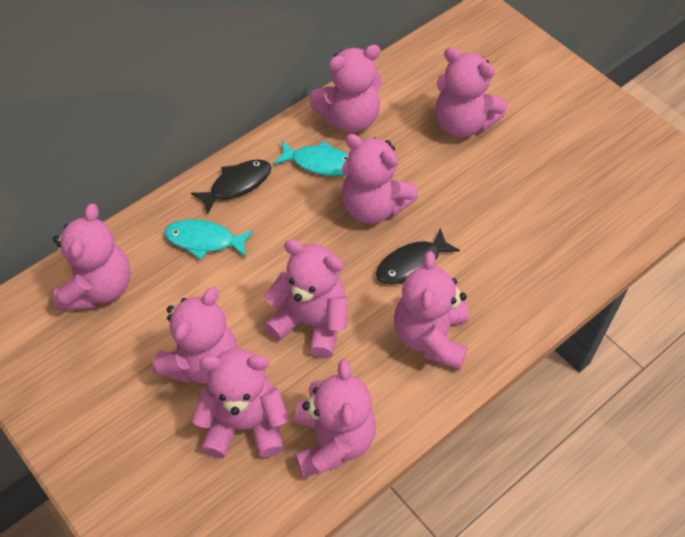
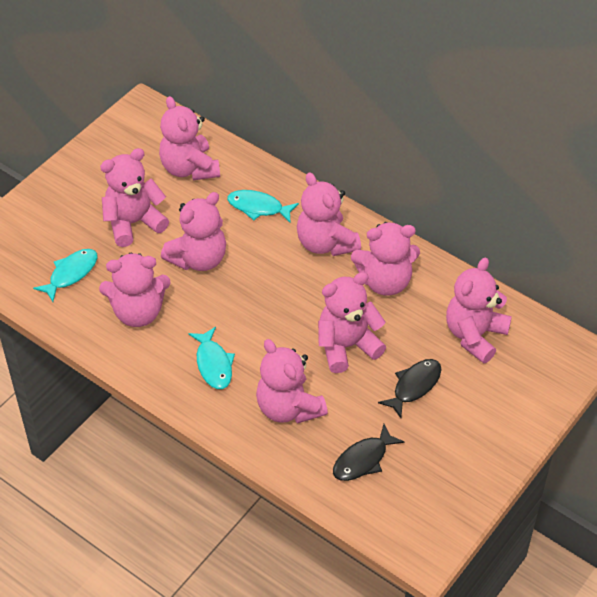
turquoise fish: [164,219,253,260] [273,141,349,176] = 2 -> [33,249,97,302] [189,327,235,389] [227,190,299,222] = 3

